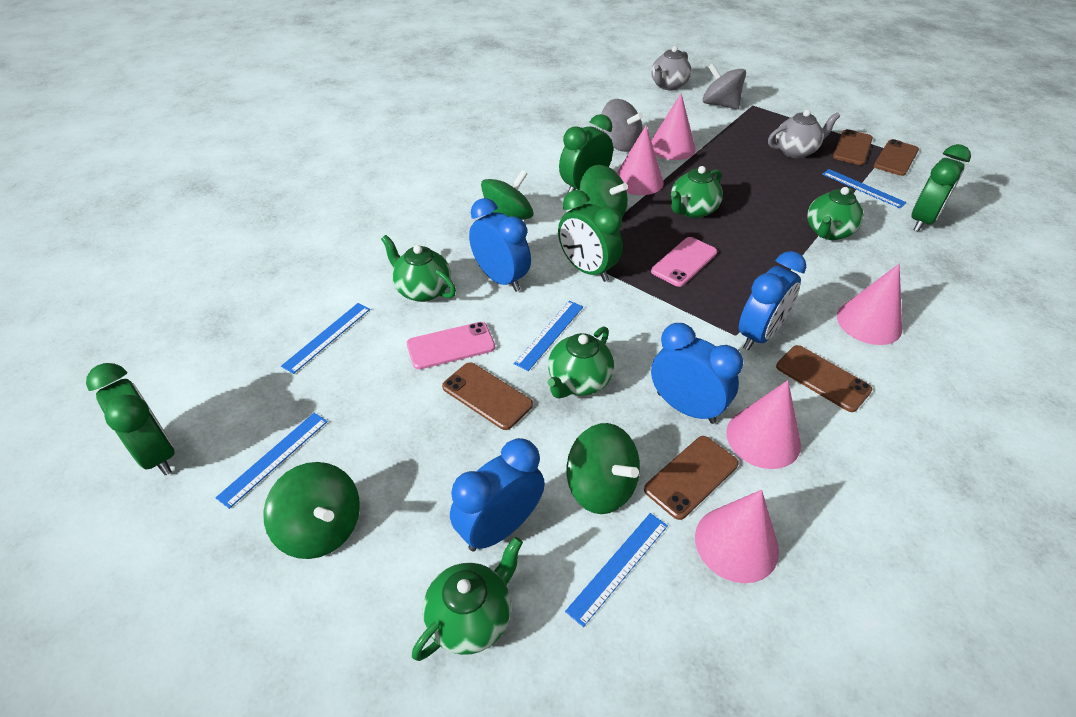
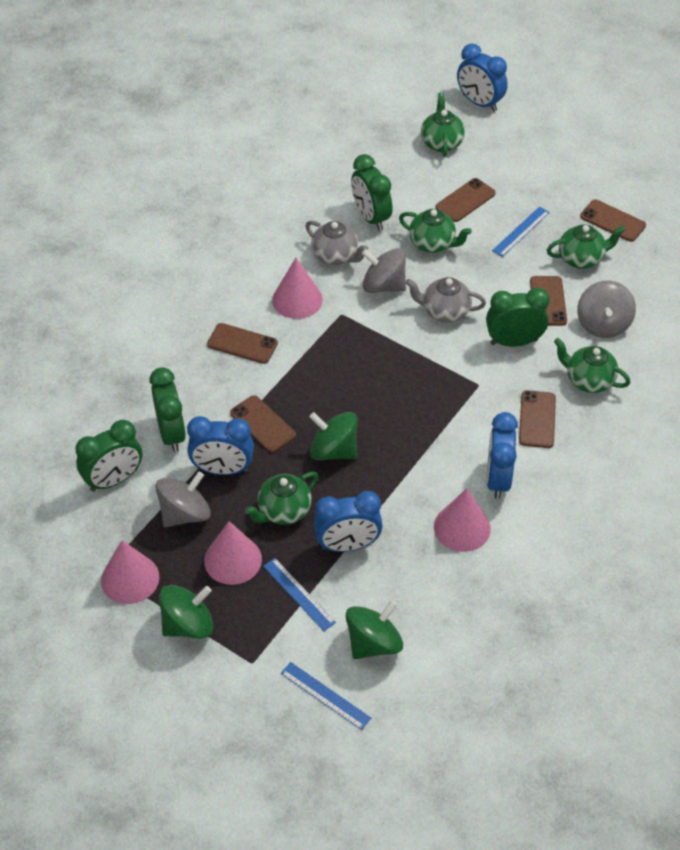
blue ruler: [216,413,328,509] [281,303,370,374] [514,301,583,371] [565,513,668,627] [822,169,907,208] = 5 -> [263,558,336,631] [281,662,371,730] [492,207,550,257] = 3
brown phone: [442,362,533,430] [644,436,739,520] [776,345,872,412] [833,129,873,165] [874,139,919,176] = 5 -> [207,323,278,364] [230,395,296,453] [435,178,496,222] [519,390,556,448] [530,276,567,326] [580,199,646,242] = 6
green spinning top: [263,462,360,559] [481,170,534,220] [566,423,640,514] [580,165,628,217] = 4 -> [159,585,214,639] [309,412,358,460] [346,600,403,659] = 3
grey spinning top: [601,99,643,152] [703,63,746,109] = 2 -> [156,471,211,527] [362,248,406,293] [577,281,636,338] = 3
pink cone: [617,125,664,195] [651,93,696,160] [695,490,779,583] [726,380,801,469] [837,264,902,345] = 5 -> [101,540,159,604] [204,521,262,585] [272,258,323,319] [434,488,491,552] = 4
pink phone: [407,322,495,369] [651,237,717,287] = 2 -> none = 0

